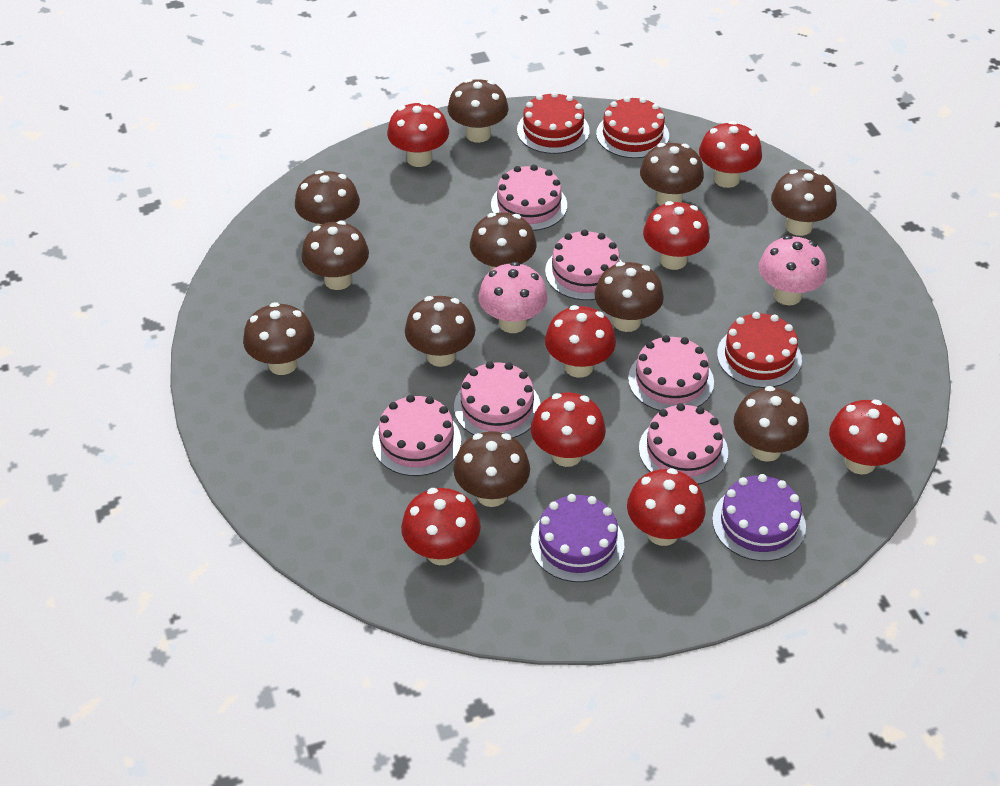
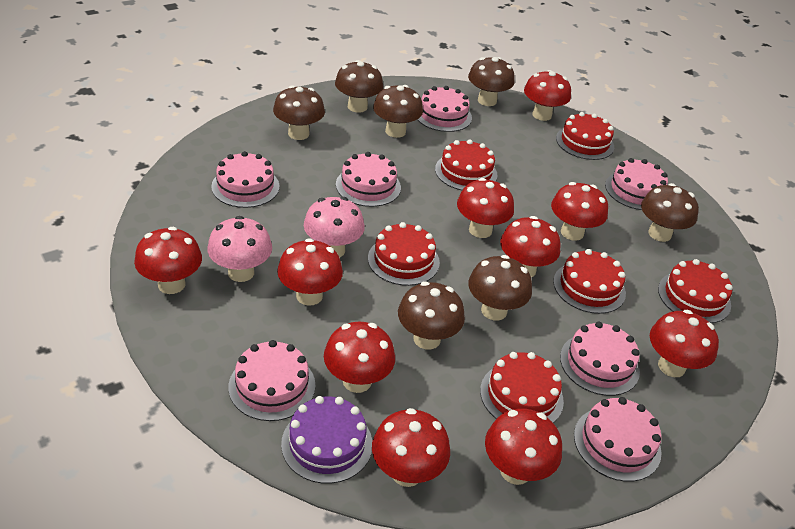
brown mushroom: [243,302,314,375] [295,170,360,226] [301,221,369,290] [405,296,475,367] [448,79,509,143] [453,431,530,507] [470,212,537,272] [594,262,664,332] [640,143,704,206] [734,386,809,462] [771,169,837,236] = 11 -> [273,85,325,140] [335,60,383,113] [373,85,423,138] [398,281,465,350] [468,57,515,106] [468,255,532,321] [641,183,699,242] = 7
pink cake: [372,395,461,476] [454,361,540,438] [491,165,567,231] [545,229,622,300] [628,335,714,411] [639,403,728,484] = 6 -> [211,151,280,208] [228,340,315,421] [336,152,401,207] [417,86,472,132] [560,321,640,396] [574,397,662,482] [605,158,668,210] = 7
purple cake: [531,494,624,582] [712,474,806,561] = 2 -> [281,396,372,484] = 1
red cake: [517,92,590,154] [596,96,669,158] [717,312,802,388] = 3 -> [368,222,440,286] [435,139,497,190] [480,352,564,423] [553,249,626,314] [556,112,614,160] [658,259,733,323] = 6
red mushroom: [387,102,449,167] [401,488,481,565] [531,393,606,467] [545,305,616,378] [627,468,706,546] [643,201,710,270] [699,121,762,188] [829,400,905,475] = 8 -> [134,227,202,294] [277,238,343,306] [324,322,395,393] [372,408,450,487] [457,178,514,238] [485,409,562,485] [500,216,561,277] [524,70,571,121] [551,182,608,241] [650,310,719,377] = 10

